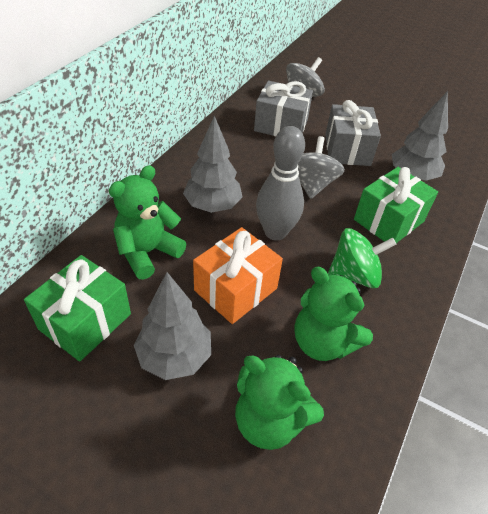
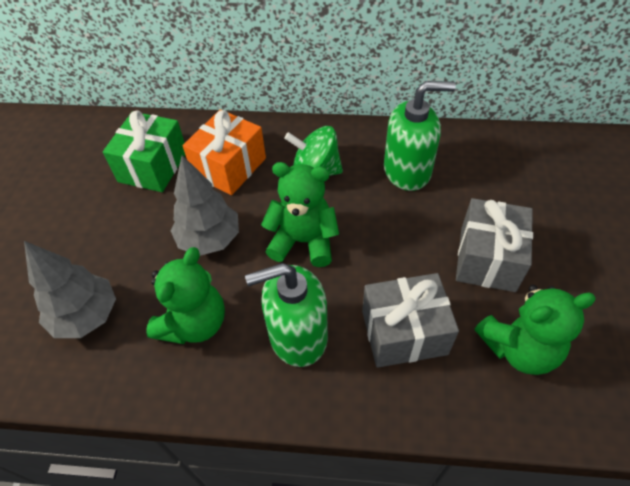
green gift: [24,255,131,362] [354,167,438,243] = 2 -> [103,110,185,192] = 1
green soap dispenser: none = 0 -> [245,263,328,367] [384,81,456,191] = 2
grey bowling pin: [256,126,305,241] = 1 -> none = 0
grey spinning top: [286,57,325,97] [298,136,345,199] = 2 -> none = 0
grey tree: [134,272,211,380] [183,116,242,213] [392,91,448,181] = 3 -> [24,241,116,338] [171,155,239,256] = 2

